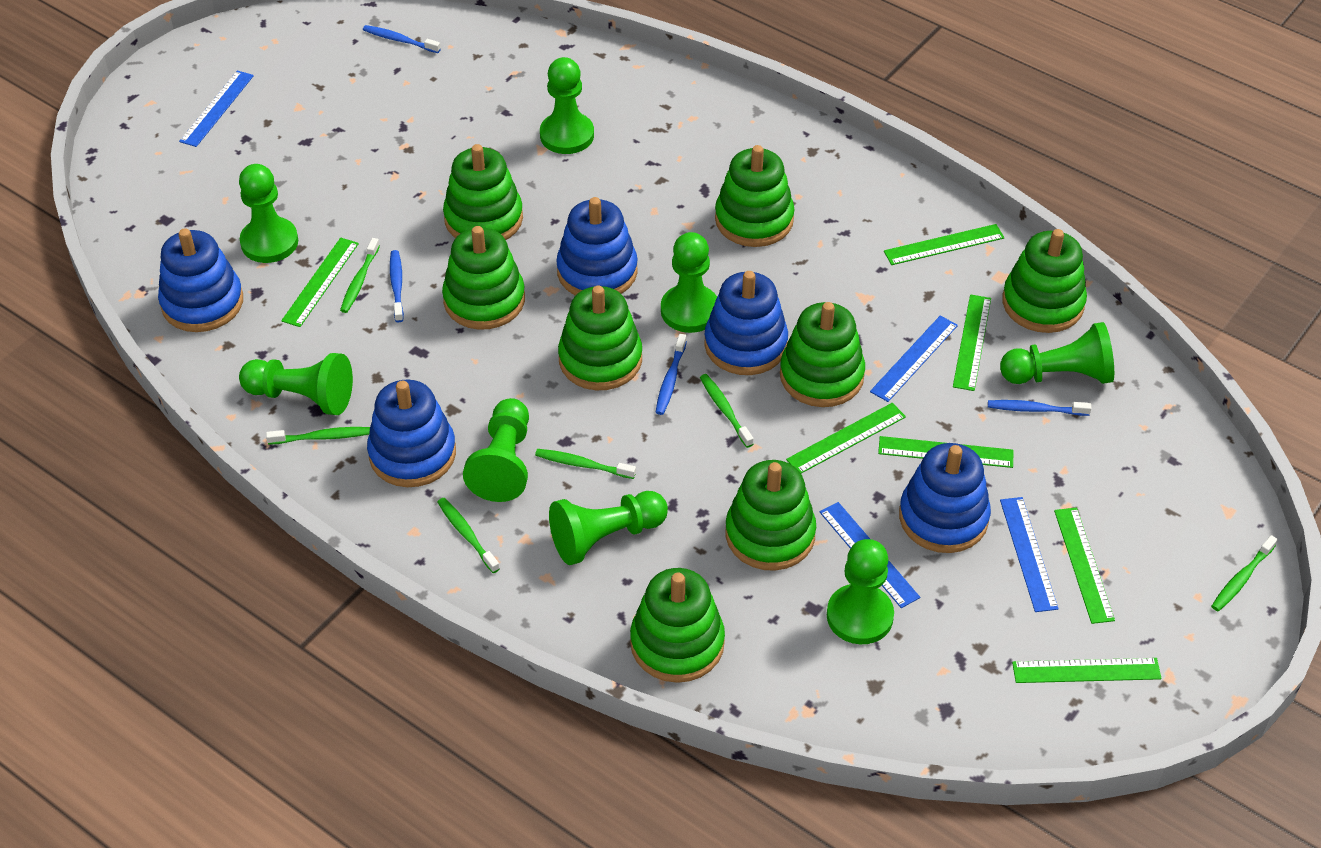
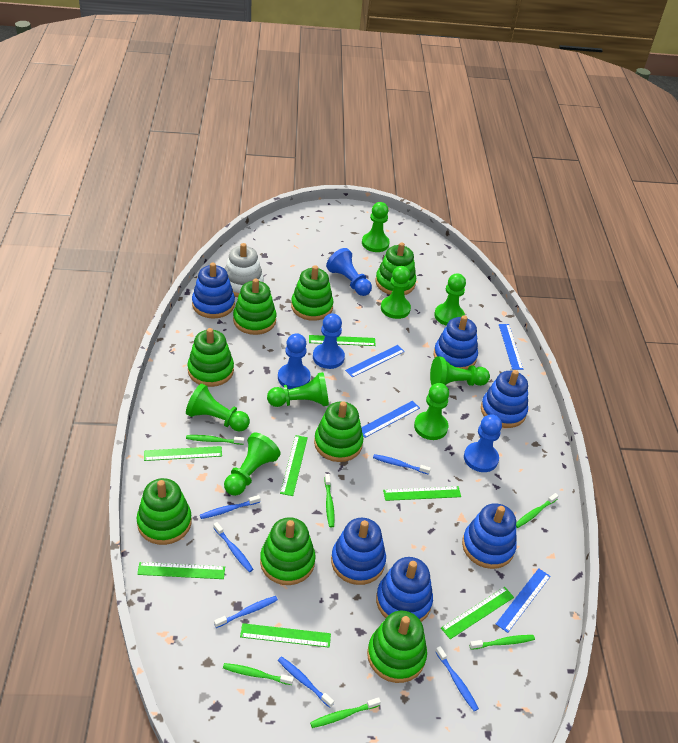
blue pawn: none = 0 -> [278,333,311,389] [313,313,345,369] [326,248,372,296] [464,414,502,472] = 4
blue stacking toy: [158,228,243,332] [367,380,456,487] [556,197,638,296] [704,271,788,375] [899,443,991,553] = 5 -> [192,263,235,319] [331,518,386,585] [376,557,433,622] [434,315,478,370] [462,503,517,569] [481,370,528,428] = 6
blue toothbrush: [363,25,441,53] [390,250,404,322] [656,334,687,415] [988,400,1091,416] = 4 -> [200,495,260,519] [213,522,253,572] [214,596,278,628] [278,656,334,708] [373,454,431,475] [435,646,479,711] = 6
white stacking toy: none = 0 -> [225,243,264,297] = 1

